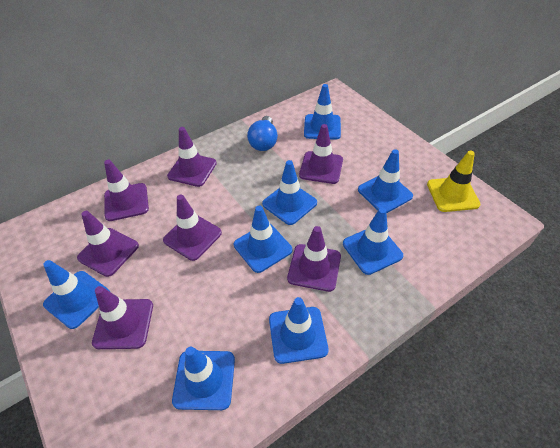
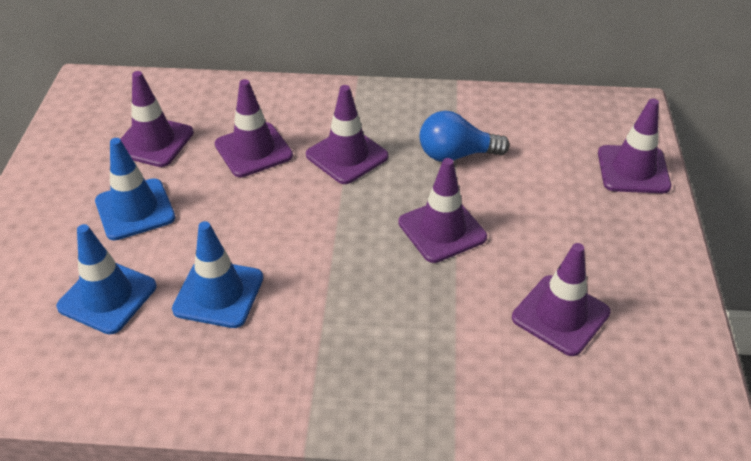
blue traffic cone: [43,260,110,329] [172,347,235,410] [234,206,292,273] [262,160,317,225] [269,297,329,364] [304,84,341,140] [343,208,403,275] [358,149,413,213] = 8 -> [56,224,157,335] [95,138,175,241] [172,221,263,328] = 3
purple traffic cone: [77,211,139,277] [92,286,153,349] [104,160,149,221] [163,195,222,261] [167,127,217,187] [287,226,341,292] [299,124,343,184] = 7 -> [120,71,194,167] [215,79,293,177] [306,85,389,184] [398,158,487,263] [512,243,610,356] [598,99,671,193] = 6
yellow traffic cone: [427,151,480,212] = 1 -> none = 0

